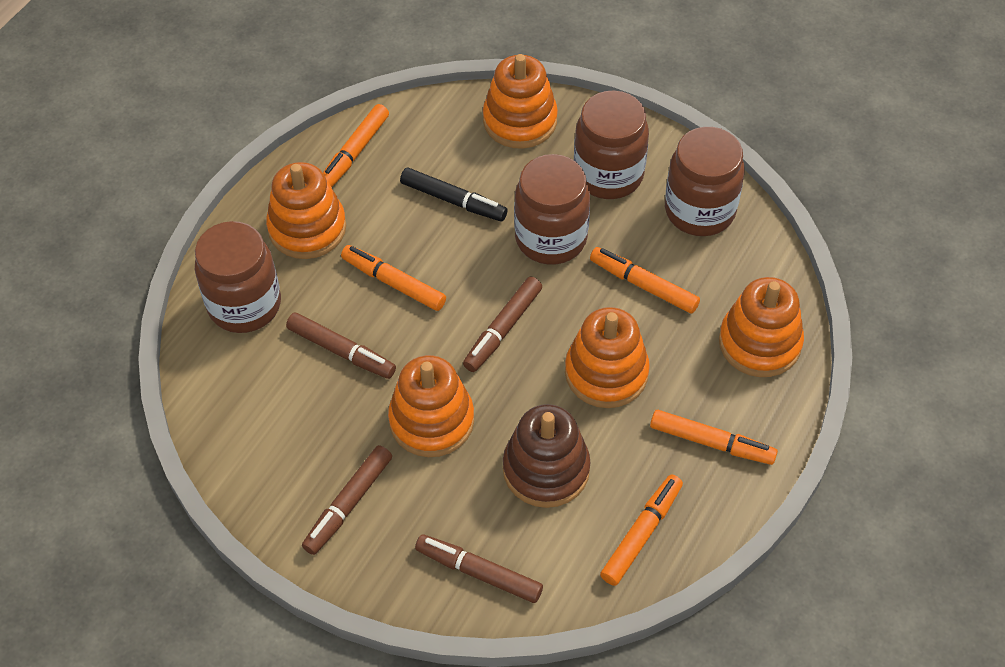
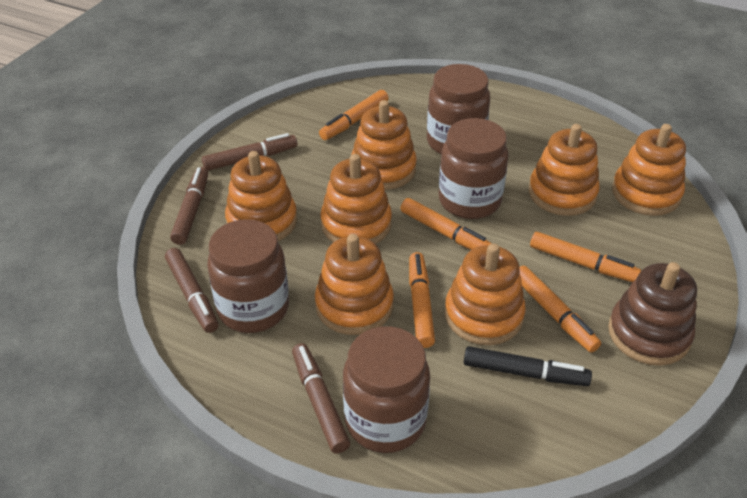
orange stacking toy: [266,162,346,259] [388,355,474,457] [483,54,558,149] [565,307,650,408] [719,277,804,377] = 5 -> [225,151,297,241] [315,234,394,335] [320,154,392,244] [351,100,417,190] [445,243,526,345] [529,124,600,216] [612,124,686,216] = 7

